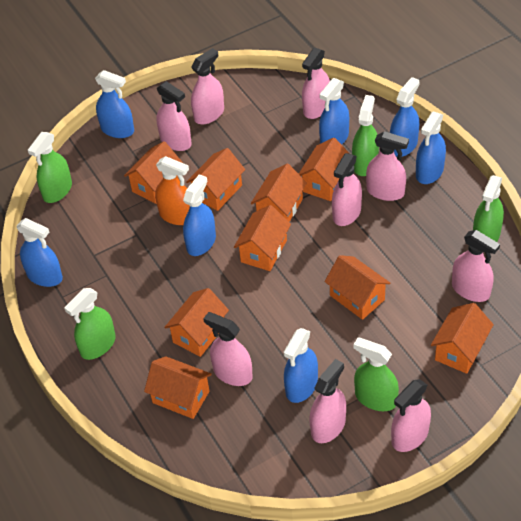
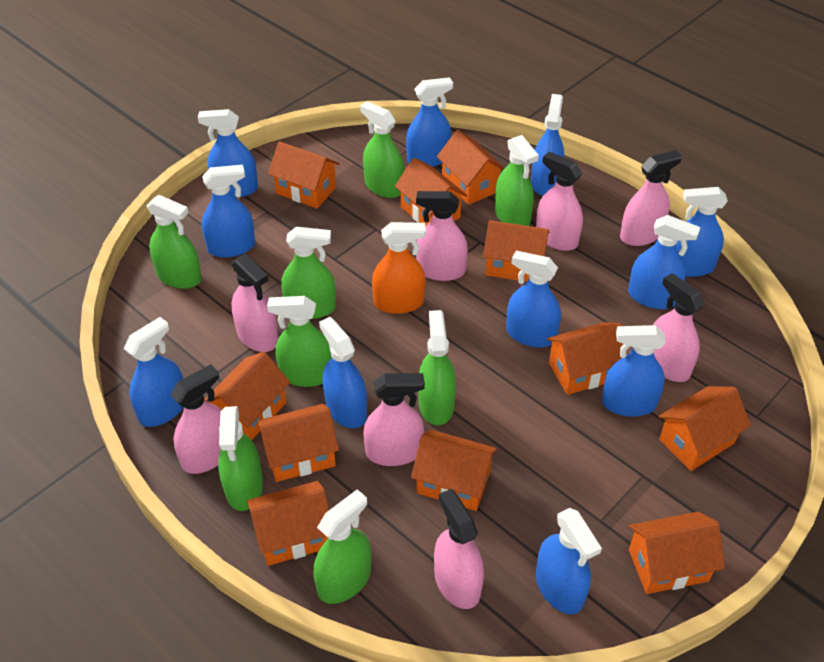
blue spray bottle: [16,218,63,287] [95,70,134,138] [183,174,216,256] [284,328,318,403] [319,78,349,145] [390,77,420,157] [416,112,446,184] = 7 -> [123,317,183,427] [198,109,258,197] [202,165,255,258] [319,317,367,428] [406,77,453,167] [506,251,561,348] [531,94,564,196] [536,508,602,614] [602,325,666,417] [628,215,701,309] [676,187,728,277] = 11
green spray bottle: [28,132,72,203] [64,288,115,360] [352,95,379,176] [353,337,399,411] [473,175,504,242] = 5 -> [146,195,202,289] [218,406,263,511] [267,296,332,387] [281,227,336,319] [313,489,371,604] [360,101,404,198] [418,310,456,425] [495,135,539,226] = 8
orange house: [124,141,183,204] [144,356,212,419] [164,288,229,357] [186,148,245,211] [234,205,291,271] [251,164,307,222] [299,137,350,201] [324,255,391,320] [431,303,494,374] = 9 -> [204,351,290,441] [247,481,329,566] [257,404,339,482] [268,141,340,209] [395,158,467,227] [411,430,497,511] [437,130,505,205] [483,220,549,282] [547,322,628,395] [629,512,725,594] [659,386,751,471] = 11
pink spray bottle: [156,81,192,151] [191,48,224,124] [203,312,253,386] [302,47,330,119] [310,359,346,443] [332,153,362,226] [366,131,409,201] [391,379,431,452] [452,230,500,302] = 9 -> [170,364,222,474] [231,254,278,352] [363,373,425,466] [416,191,468,281] [434,489,484,609] [536,151,583,251] [620,150,682,246] [653,273,704,382] = 8

